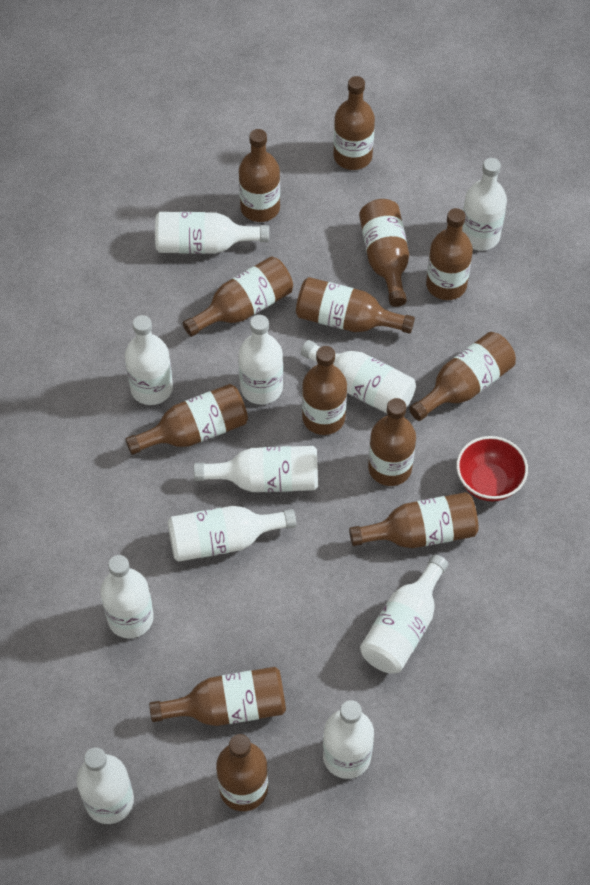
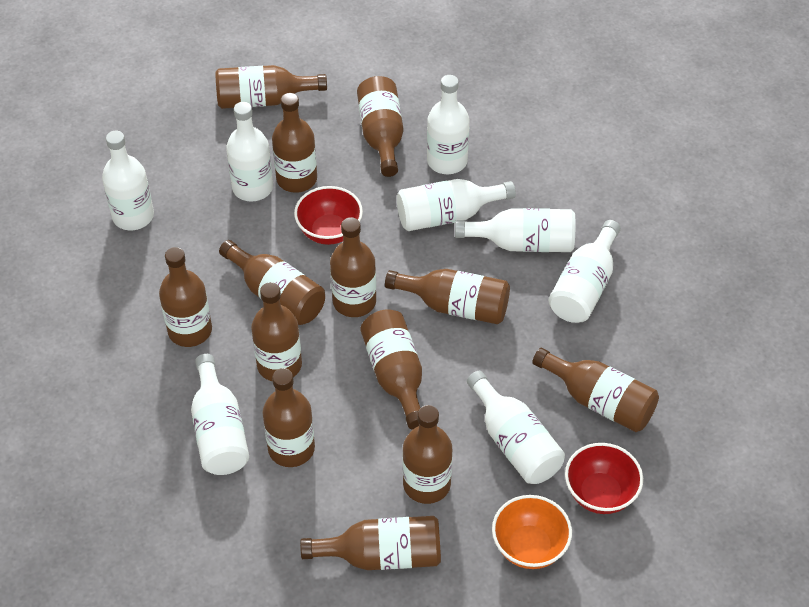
orange bowl: none = 0 -> [492,495,572,569] = 1
red bowl: [456,436,528,501] = 1 -> [294,186,363,245] [565,443,643,514] = 2
white bottle: [77,747,134,824] [101,555,154,638] [125,315,173,405] [155,212,269,254] [168,506,296,562] [194,446,318,492] [238,315,283,405] [301,340,416,413] [323,700,374,779] [360,555,448,674] [462,158,507,251] = 11 -> [102,131,154,230] [191,354,249,475] [226,102,273,202] [397,179,516,231] [427,75,470,174] [455,208,575,252] [467,371,565,484] [549,220,621,323] = 8

